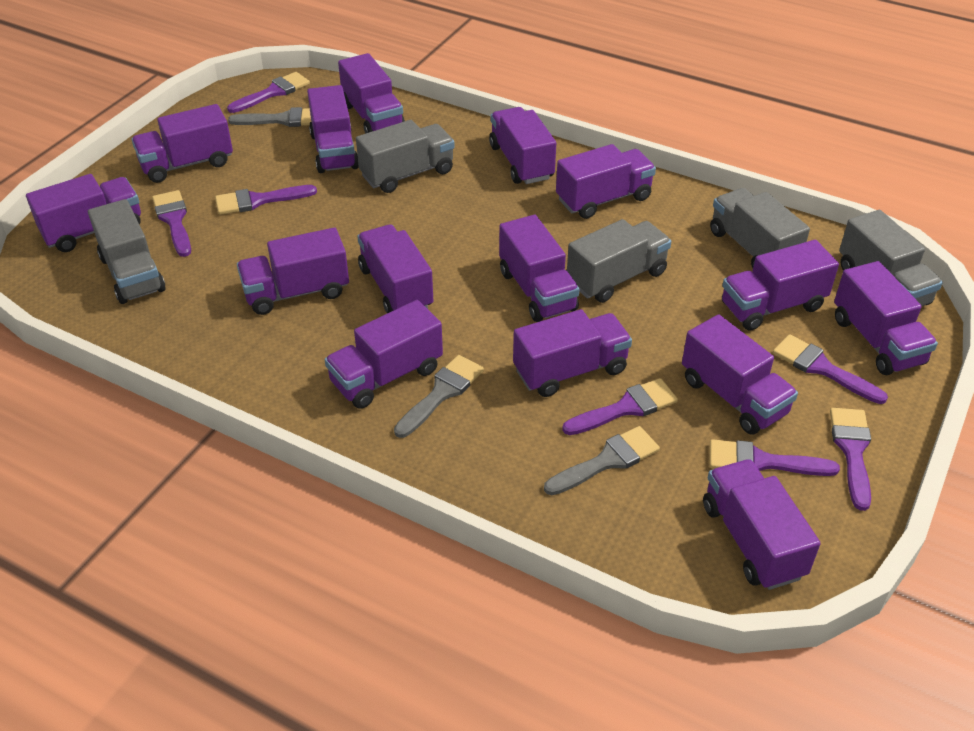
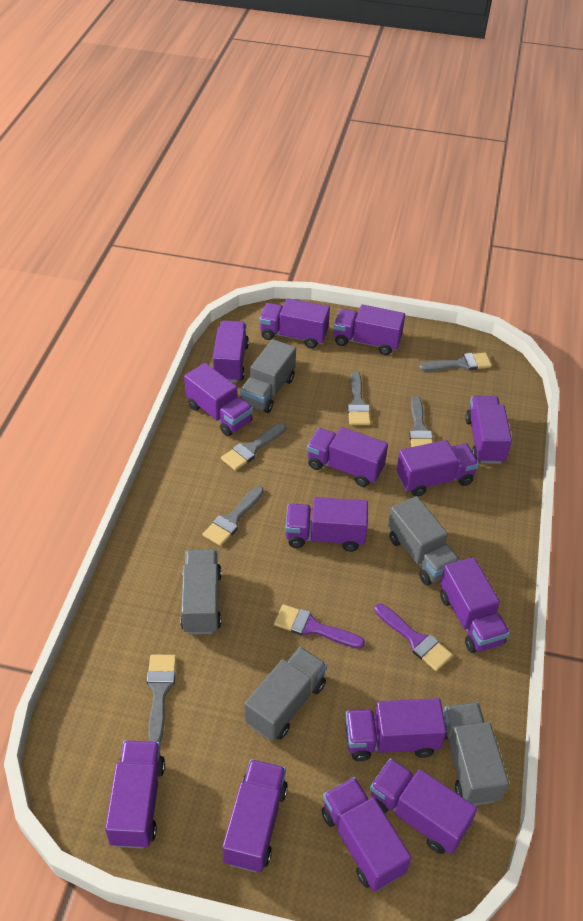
grey brush: [228,107,311,127] [394,355,484,438] [544,426,660,495] = 3 -> [147,654,176,742] [203,486,264,546] [221,423,286,471] [348,371,371,425] [409,396,433,447] [419,353,492,371] = 6
purple brush: [152,190,191,257] [215,185,317,215] [227,72,310,113] [562,378,678,435] [710,439,840,476] [773,334,888,404] [830,408,871,511] = 7 -> [274,604,365,648] [374,603,453,671] = 2
purple truck: [26,174,141,252] [132,104,233,183] [237,228,349,315] [307,85,359,173] [325,300,443,409] [338,53,405,134] [357,224,433,313] [489,107,556,184] [499,215,579,322] [513,309,632,397] [556,144,656,219] [682,314,798,435] [703,459,821,590] [722,240,839,331] [834,261,938,375] = 15 -> [105,740,165,848] [184,363,253,436] [213,320,249,383] [222,759,288,872] [259,298,330,349] [285,497,368,552] [307,427,388,487] [321,777,412,892] [334,305,405,355] [345,698,446,761] [370,758,477,854] [396,440,479,497] [440,557,510,653] [465,396,512,464] = 14

